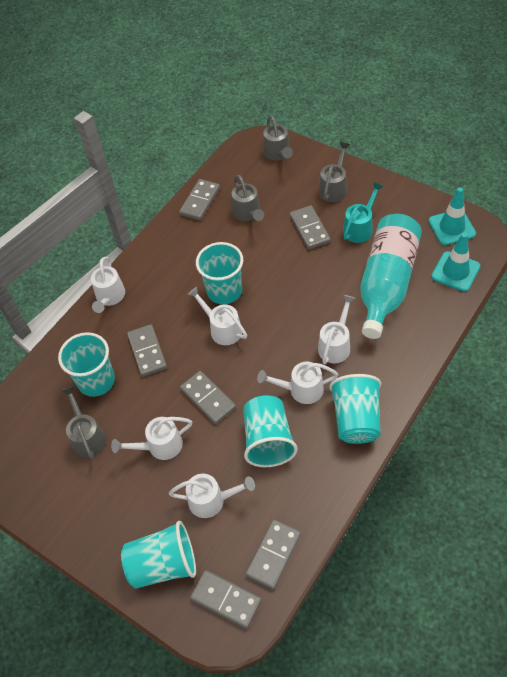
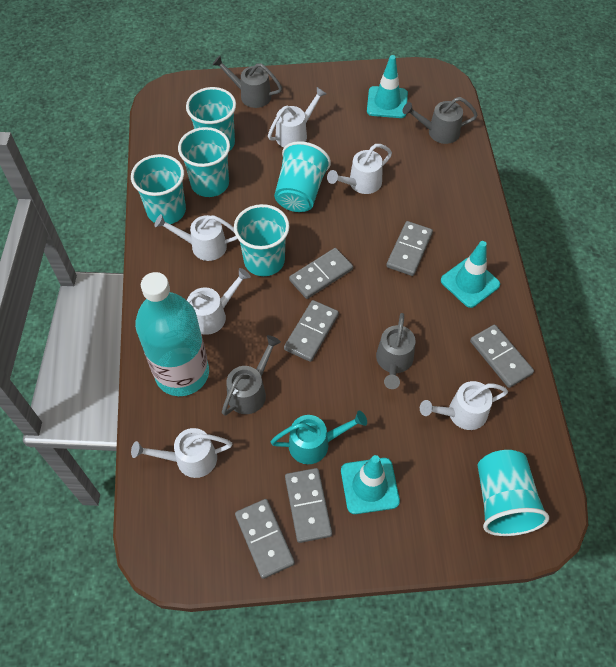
turquoise cup: [58,332,115,397] [121,521,196,589] [196,242,243,305] [243,395,298,467] [329,374,381,444] = 5 -> [131,154,186,224] [178,127,230,197] [186,87,236,151] [234,204,289,276] [274,141,331,212] [478,450,549,536] = 6
turquoise traffic cone: [429,187,476,245] [431,233,480,292] = 2 -> [341,455,400,514] [367,55,408,118] [441,241,500,308] = 3

